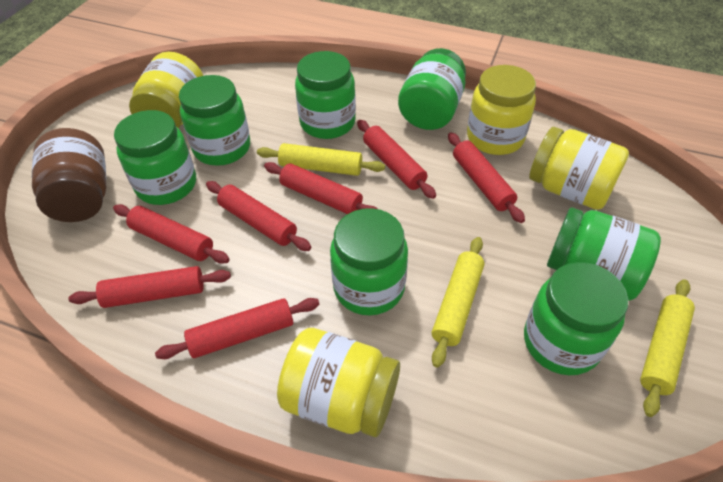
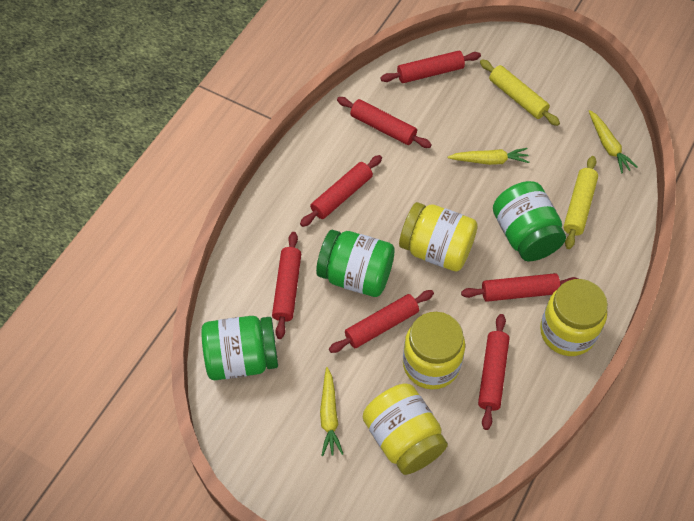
brown jar: [32,128,106,222] = 1 -> none = 0
green jar: [114,110,196,205] [179,75,250,166] [295,51,356,139] [330,208,408,315] [398,48,466,130] [524,262,628,375] [547,207,661,301] = 7 -> [201,316,278,380] [316,230,395,297] [493,181,566,261] = 3
yellow carrot: none = 0 -> [320,367,343,456] [448,148,530,165] [589,110,637,173] = 3
yellow rolling pin: [257,143,385,176] [432,237,484,368] [640,279,695,417] = 3 -> [480,59,560,126] [563,156,598,249] = 2

